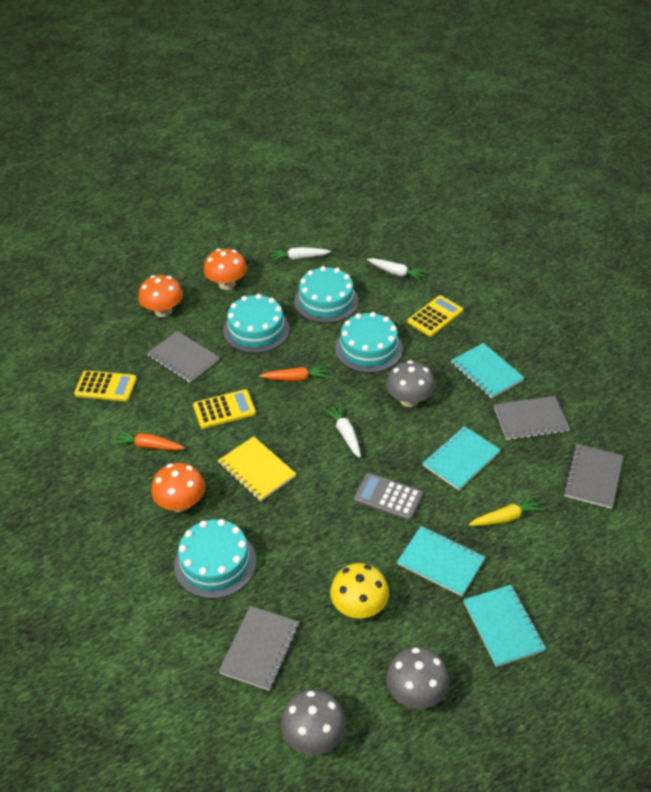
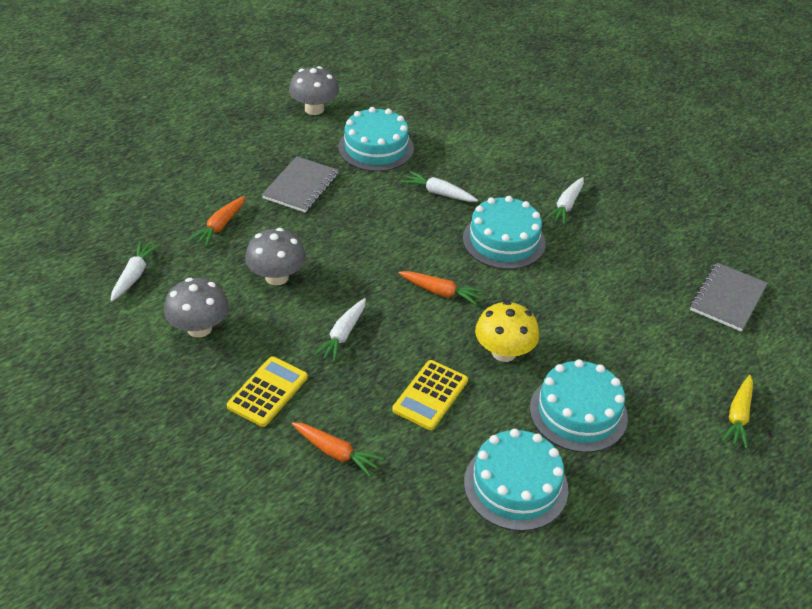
grey calculator: [354,473,423,521] = 1 -> none = 0
grey notebook: [147,331,219,383] [219,606,299,691] [494,396,570,440] [563,444,623,509] = 4 -> [262,156,339,212] [690,263,768,332] = 2
orange carrot: [111,430,185,450] [259,365,329,382] = 2 -> [189,196,245,247] [292,422,384,477] [398,271,484,305] = 3
orange mushroom: [138,275,183,317] [151,463,205,512] [204,249,247,290] = 3 -> none = 0
turquoise notebook: [397,526,485,597] [423,426,501,490] [451,343,524,399] [464,585,546,667] = 4 -> none = 0
white carrot: [269,247,331,261] [323,403,361,458] [367,258,427,281] = 3 -> [110,241,160,302] [313,298,366,363] [402,171,478,202] [545,177,584,225] = 4
yellow calculator: [74,370,137,402] [193,389,256,429] [408,295,463,337] = 3 -> [227,356,308,427] [392,360,468,430] = 2
yellow notebook: [218,436,296,502] = 1 -> none = 0

